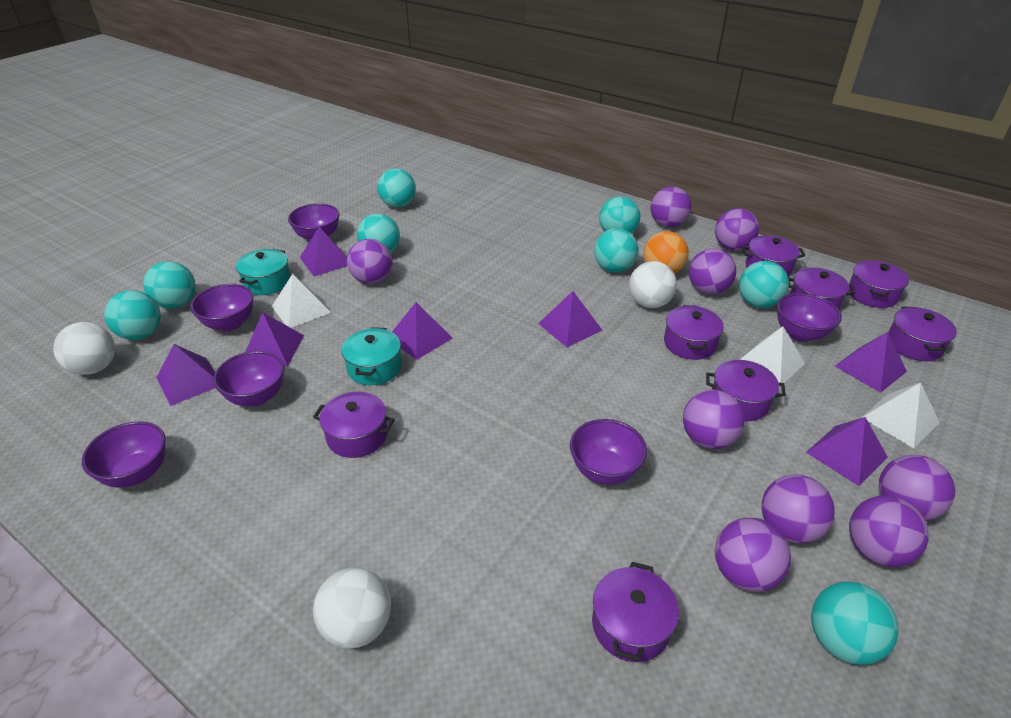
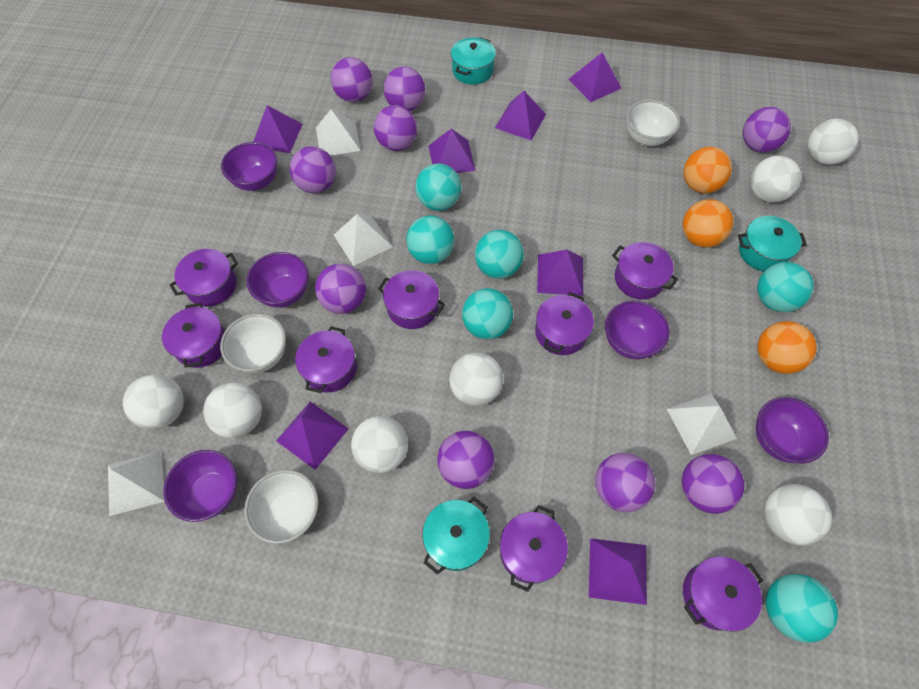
orange ball: [643,231,689,274] = 1 -> [683,147,732,193] [683,199,733,248] [757,321,817,374] = 3
purple bowl: [82,421,166,488] [190,284,254,332] [213,351,284,406] [288,203,340,241] [570,419,647,485] [777,293,842,342] = 6 -> [163,450,237,522] [221,142,277,191] [246,252,309,308] [605,300,670,359] [756,397,829,463] = 5
turquoise ball: [104,290,161,340] [143,261,196,309] [357,214,400,253] [377,168,416,208] [594,228,638,273] [599,196,640,234] [739,261,789,308] [811,581,899,665] = 8 -> [406,215,454,264] [415,163,461,211] [462,288,513,339] [475,230,524,279] [757,262,814,312] [766,574,838,643] = 6
turquoise pot: [236,249,291,295] [341,327,402,385] = 2 -> [423,497,490,575] [451,37,496,85] [738,216,807,271] = 3
white ball: [53,322,115,375] [313,567,391,649] [629,261,677,308] = 3 -> [123,374,184,429] [203,382,262,438] [351,416,408,473] [449,352,503,406] [750,155,801,203] [764,484,832,546] [807,119,859,165] = 7
white bowl: none = 0 -> [220,313,286,373] [244,470,318,544] [626,100,680,146] = 3
white pyramid: [272,274,331,328] [740,326,805,387] [861,382,940,448] = 3 -> [108,451,165,516] [316,109,361,156] [334,214,393,266] [667,394,737,455] = 4

